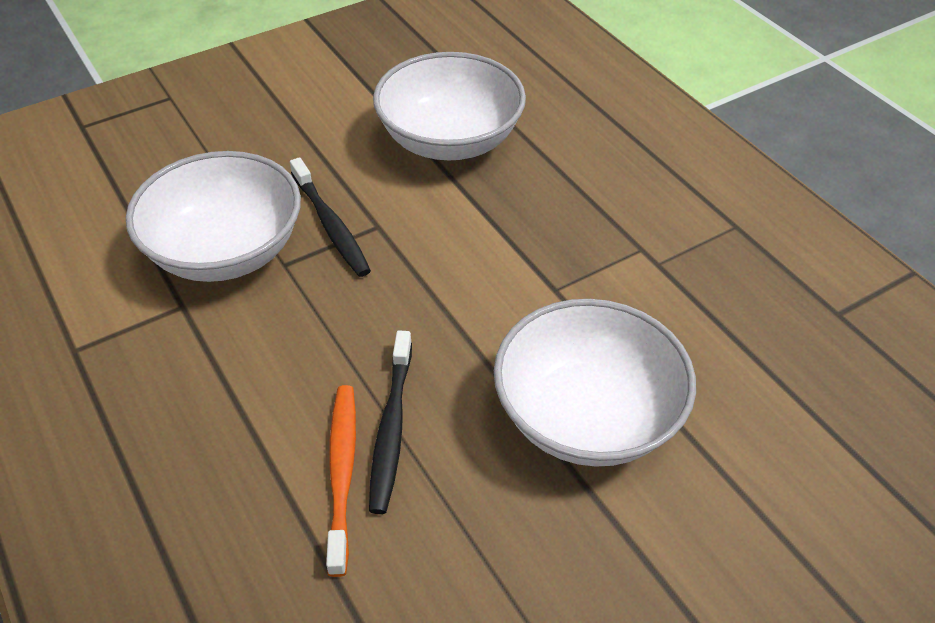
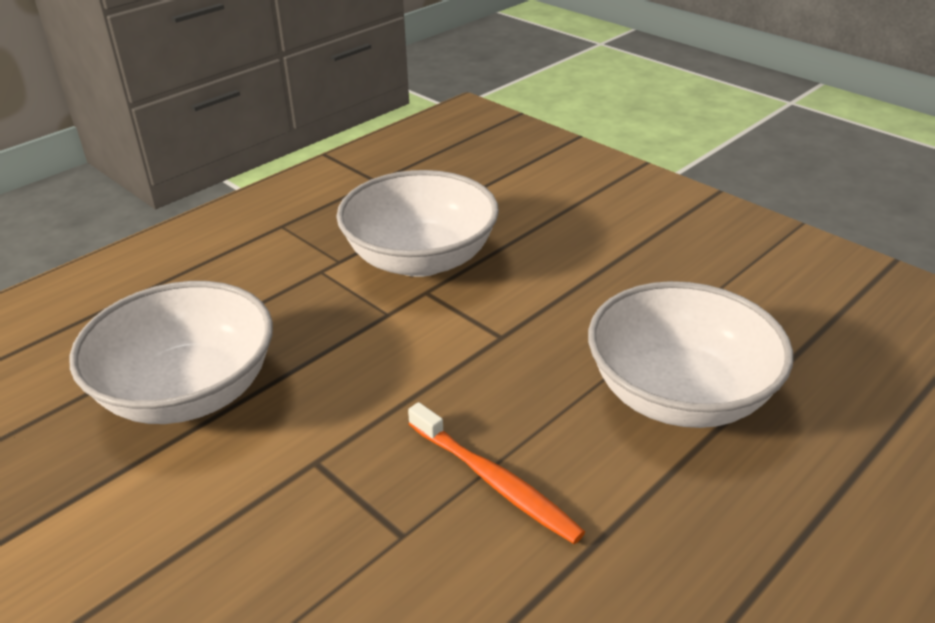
black toothbrush: [290,157,371,277] [369,330,412,514] = 2 -> none = 0

